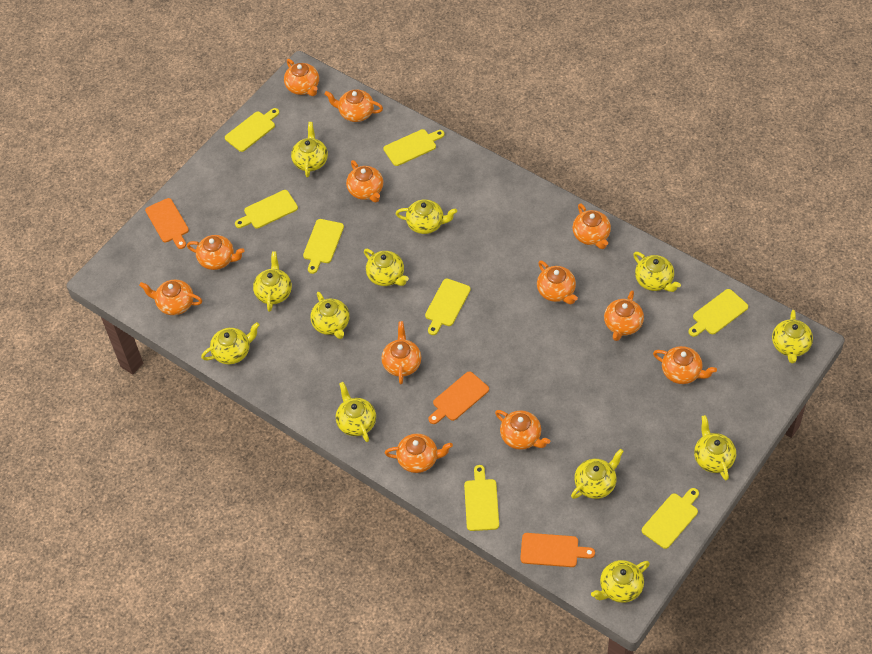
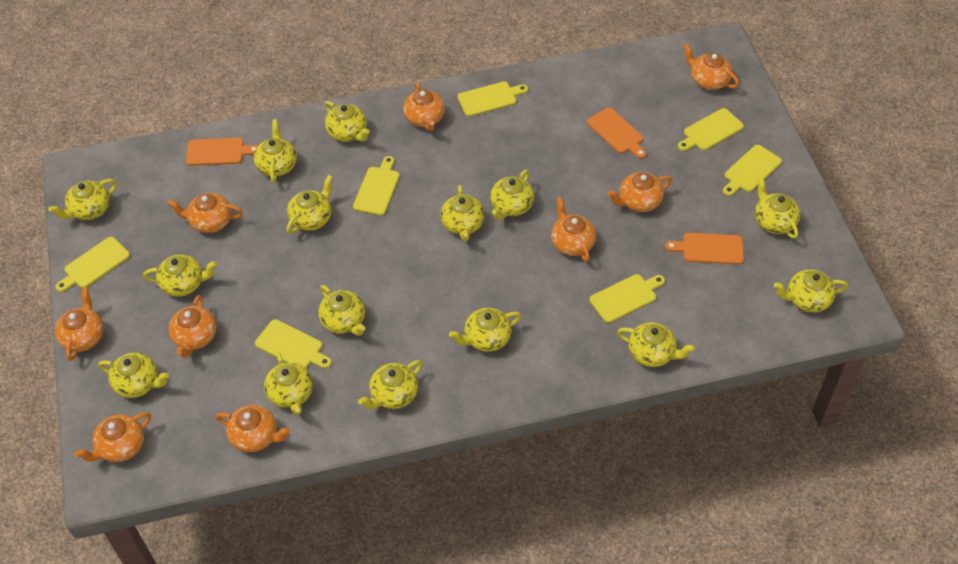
orange teapot: [139,279,202,315] [187,235,245,270] [284,59,319,96] [324,89,383,122] [346,160,383,202] [381,321,421,384] [385,433,453,473] [495,410,550,450] [537,261,578,305] [572,203,611,249] [604,290,644,341] [653,346,717,384] = 12 -> [55,287,104,361] [74,412,151,462] [167,193,243,233] [169,295,217,358] [216,405,290,452] [403,82,445,131] [551,197,596,262] [608,172,672,212] [683,44,739,90] = 9
yellow cutting board: [225,108,279,152] [235,190,298,229] [303,219,344,274] [383,129,445,166] [425,279,471,335] [464,465,499,531] [642,488,699,549] [689,289,748,337] = 8 -> [56,237,130,292] [255,319,332,369] [353,156,400,216] [458,81,528,117] [589,274,665,323] [678,108,744,151] [723,145,782,196] = 7
yellow teapot: [201,322,260,364] [253,251,292,312] [291,122,328,177] [310,292,350,339] [336,382,376,442] [364,249,409,286] [396,199,457,234] [571,449,624,499] [591,560,650,603] [633,252,681,292] [694,415,736,480] [772,310,813,363] = 12 -> [48,179,117,220] [98,352,169,398] [143,254,217,297] [254,119,297,183] [264,352,313,415] [286,175,333,234] [318,285,365,336] [325,101,369,142] [358,360,423,409] [440,185,485,241] [449,308,522,352] [490,170,534,220] [617,322,695,367] [755,176,800,239] [774,269,848,312] = 15

